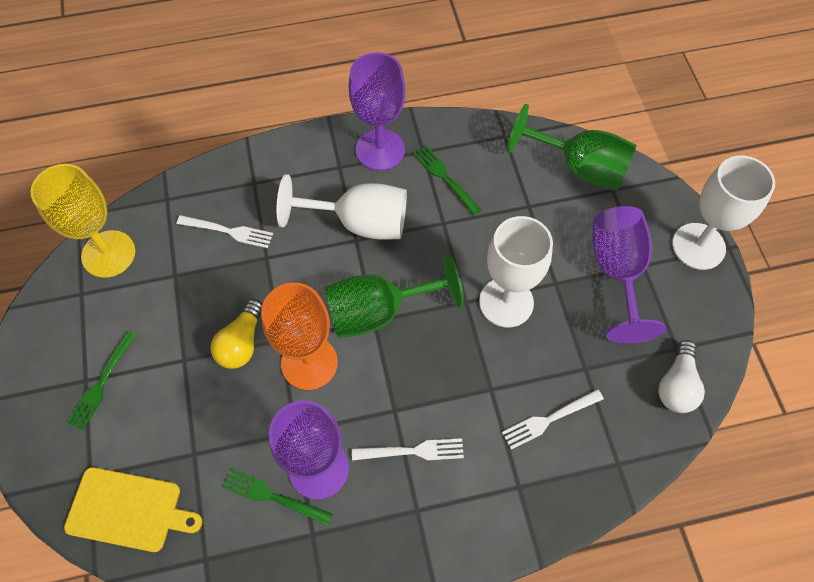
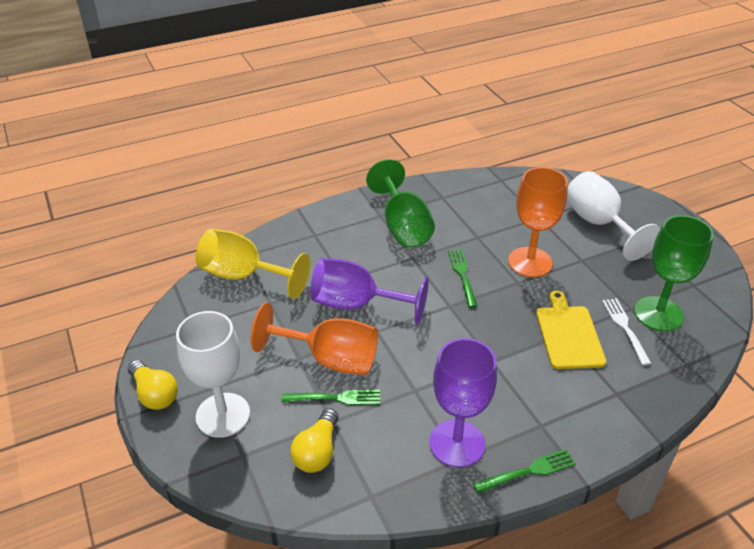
orange goblet: [261,283,338,390] = 1 -> [251,303,378,375] [508,167,568,277] = 2
purple goblet: [269,400,349,500] [349,52,406,171] [592,206,666,344] = 3 -> [311,258,429,325] [429,338,497,467] = 2
white fork: [177,215,273,248] [352,438,464,461] [502,389,604,450] = 3 -> [602,298,651,365] = 1
white goblet: [276,174,407,239] [479,216,553,328] [672,156,775,270] = 3 -> [176,311,250,438] [567,171,660,261] = 2
white light bulb: [659,340,705,413] = 1 -> none = 0
yellow light bulb: [210,299,263,369] = 1 -> [128,360,178,410] [290,408,339,473] = 2

